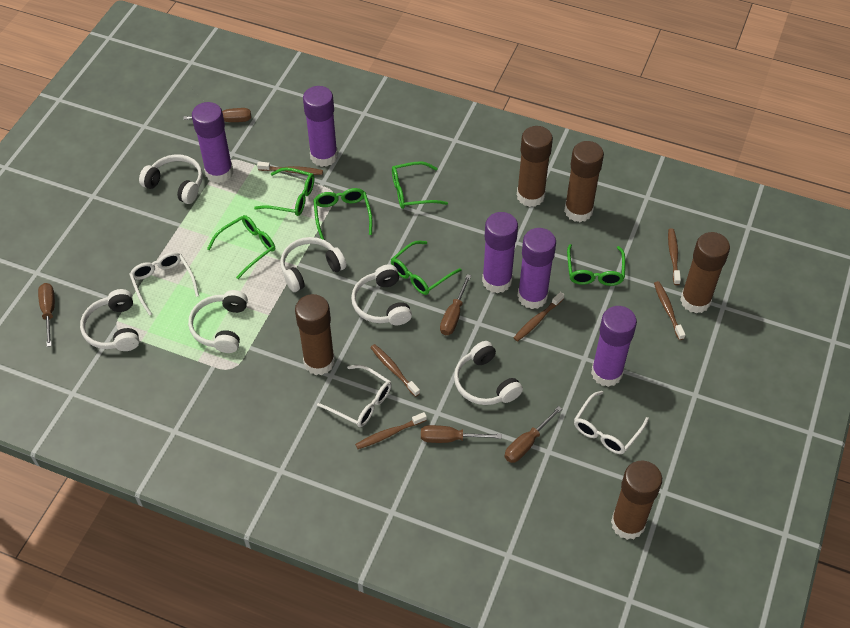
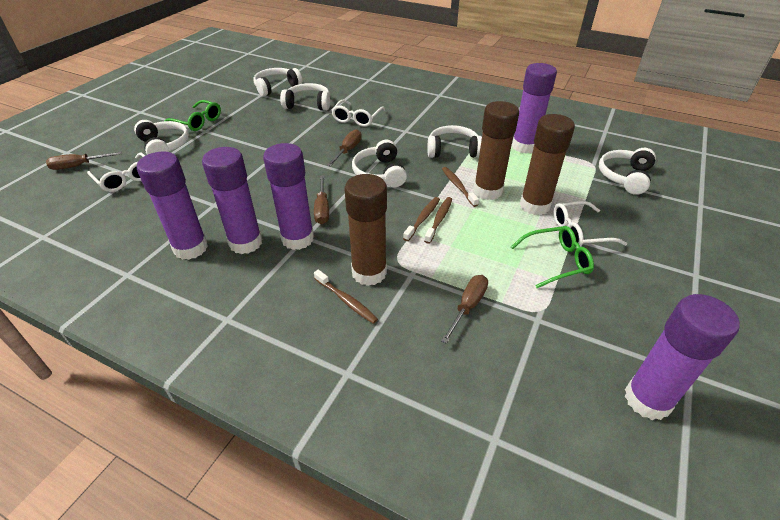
brown glue stick: [295,294,335,375] [517,126,553,207] [564,141,604,222] [611,460,662,540] [680,232,730,313] = 5 -> [344,174,387,286] [473,101,519,200] [520,114,575,215] = 3
brown screwdriver: [38,283,55,347] [183,108,251,122] [421,425,502,443] [440,274,471,335] [504,406,562,463] = 5 -> [46,152,122,170] [314,175,329,224] [327,129,362,166] [441,275,488,344] = 4
brown toothbrush: [257,162,323,175] [355,412,427,449] [370,344,420,397] [514,292,564,342] [654,281,685,340] [668,228,681,285] = 6 -> [314,270,378,324] [403,197,440,241] [424,197,452,244] [442,167,479,207] = 4
green glasses: [207,215,275,279] [254,167,314,216] [313,188,372,240] [391,241,462,295] [392,161,448,209] [567,244,625,286] = 6 -> [165,100,221,131] [511,226,594,288] = 2

